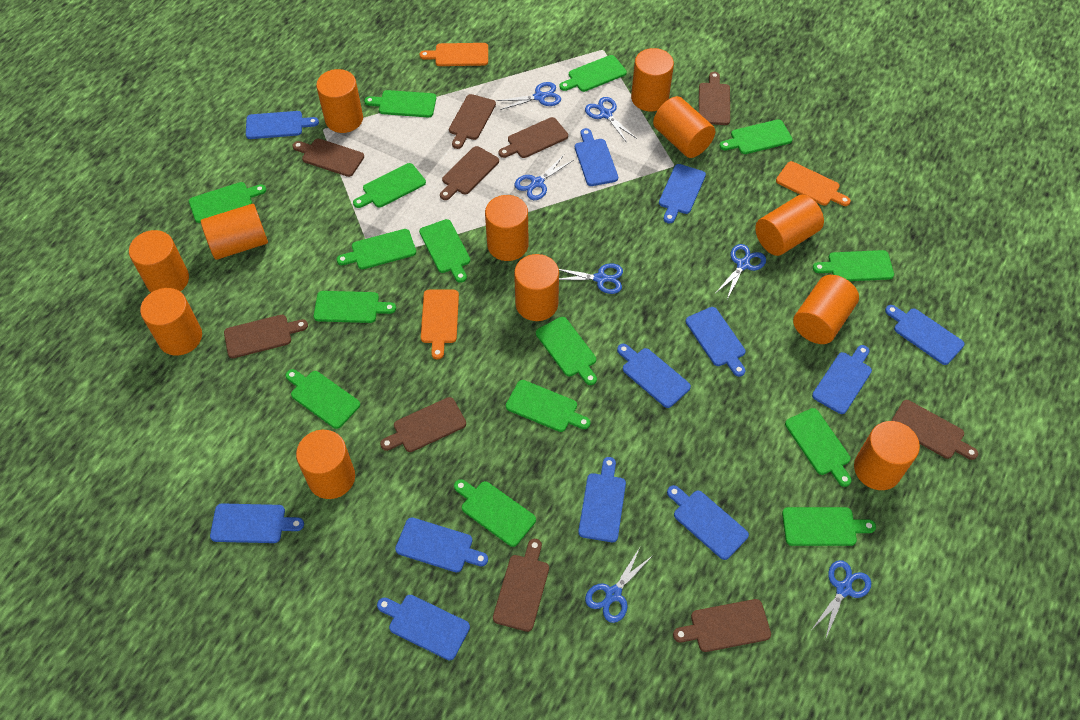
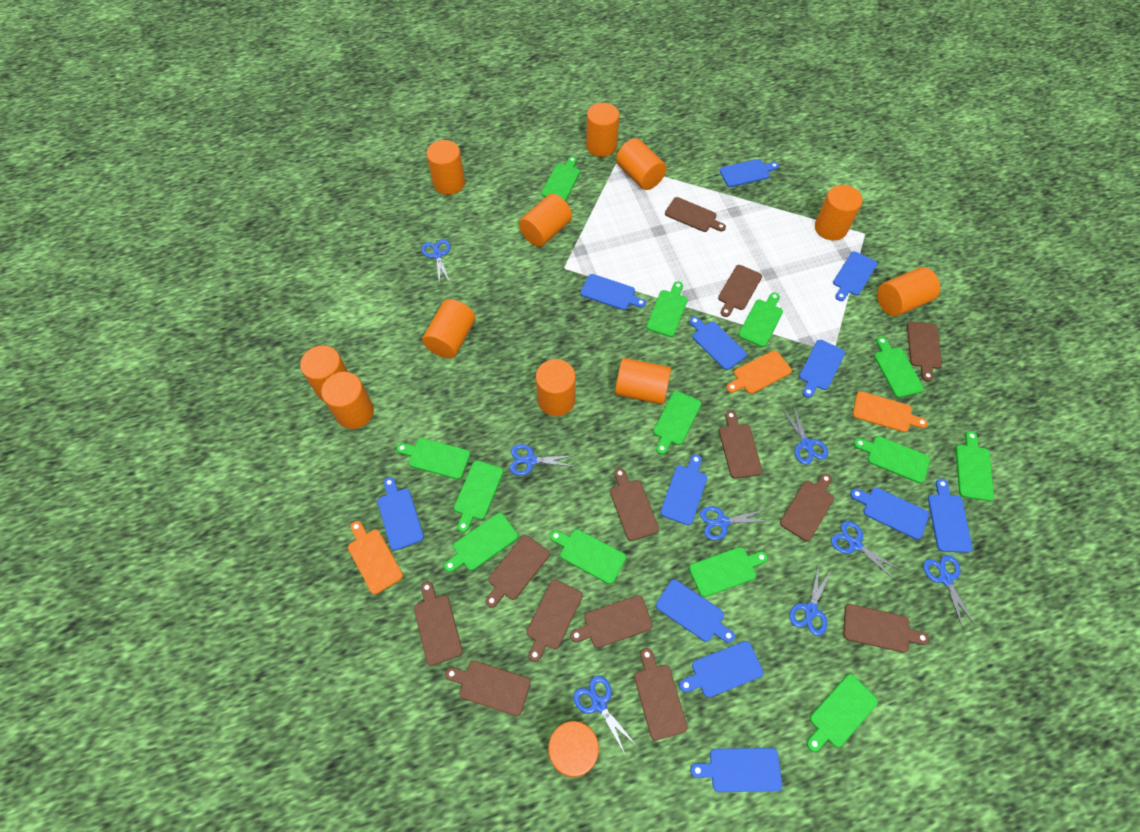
blue scissors: [497,82,561,110] [514,155,573,200] [559,263,623,294] [585,97,637,143] [585,548,652,623] [716,244,766,299] [812,560,871,640] = 7 -> [421,239,451,285] [510,444,576,475] [573,676,637,756] [700,506,766,540] [782,406,828,464] [789,563,832,636] [831,521,900,579] [923,555,975,628] = 8
brown cutting board: [224,315,308,358] [292,139,364,177] [380,397,466,452] [440,146,499,200] [449,94,496,149] [493,539,549,632] [499,117,568,158] [673,599,771,652] [699,72,730,125] [891,400,978,460] = 10 -> [414,581,463,666] [445,661,531,716] [485,535,550,608] [527,580,583,662] [570,595,653,648] [610,468,659,541] [634,648,687,740] [665,197,726,232] [718,265,762,317] [719,411,762,479] [780,473,834,541] [843,604,929,653] [907,321,942,381] = 13
green cutting board: [189,182,266,223] [285,369,360,429] [314,291,396,323] [337,229,416,269] [353,163,426,208] [364,90,436,117] [419,219,470,283] [454,479,536,547] [506,380,591,432] [536,317,597,385] [559,55,627,92] [720,119,792,154] [782,507,876,546] [785,408,852,487] [813,250,894,281] = 15 -> [396,438,470,479] [444,513,518,572] [454,460,503,533] [541,156,580,201] [550,529,626,584] [646,281,688,337] [653,391,701,455] [689,547,768,597] [739,292,783,347] [807,674,878,752] [854,436,930,483] [874,337,924,398] [956,431,994,501] = 13

